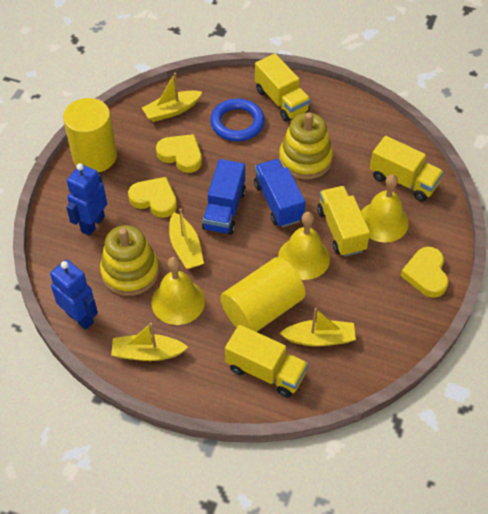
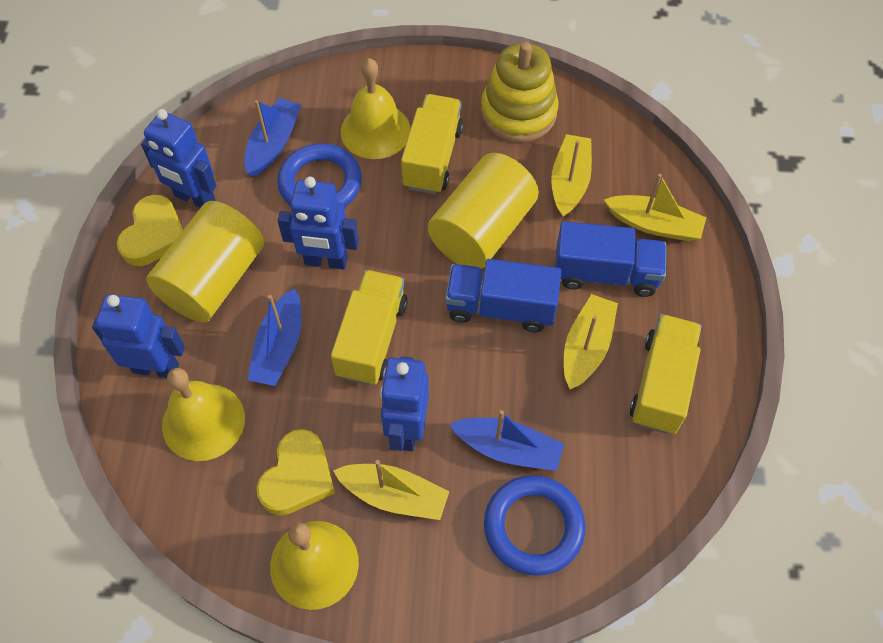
blue boat: none = 0 -> [244,98,301,177] [248,288,302,386] [450,410,564,471] = 3
blue ring: [210,99,265,141] = 1 -> [277,143,362,208] [484,475,585,576] = 2
blue robot: [50,260,98,330] [66,163,107,236] = 2 -> [92,294,185,378] [141,109,217,208] [277,177,359,270] [380,356,429,451] = 4
yellow heart: [128,177,177,218] [156,134,202,173] [401,247,449,298] = 3 -> [117,195,183,266] [256,429,335,515] = 2
yellow stacking toy: [100,225,159,296] [279,112,333,179] = 2 -> [481,42,559,142] = 1
yellow truck: [225,325,308,398] [255,54,311,122] [317,186,370,257] [370,136,444,201] = 4 -> [331,270,408,385] [401,94,464,194] [630,314,702,434] = 3

